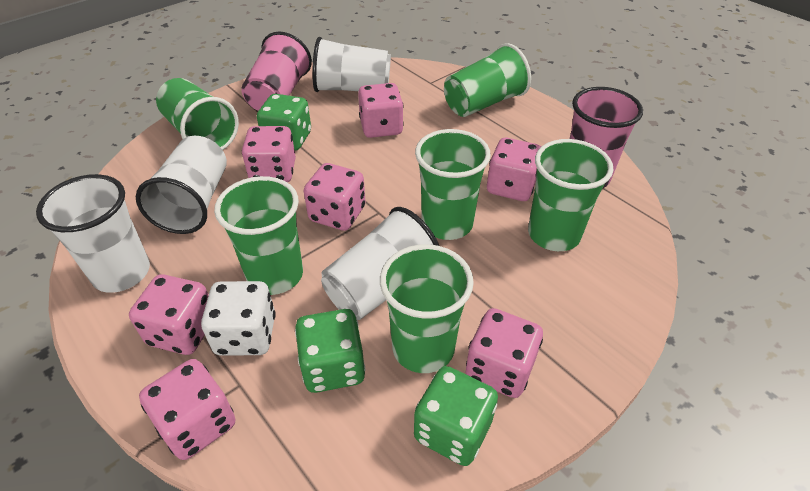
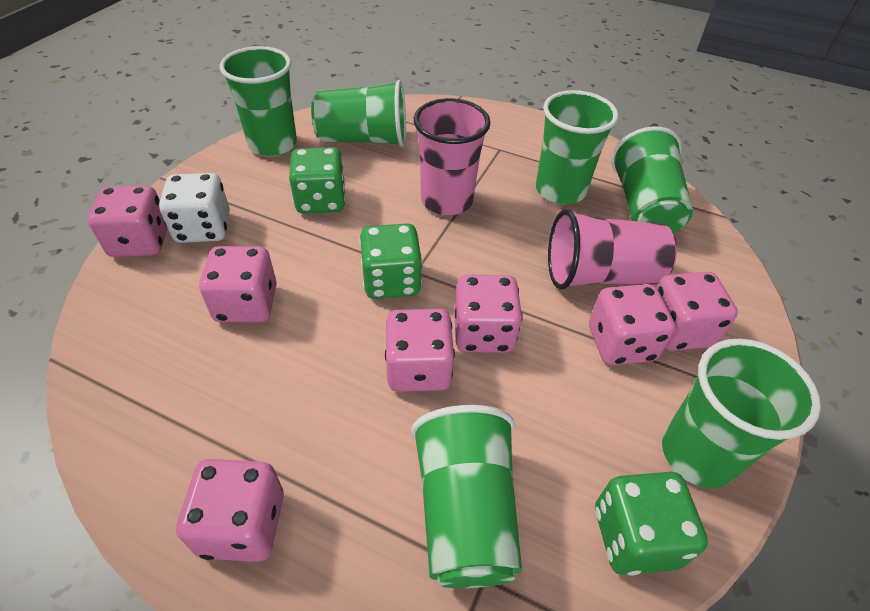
white cup: [36,174,150,293] [136,136,227,234] [312,37,391,92] [321,207,439,320] = 4 -> none = 0

